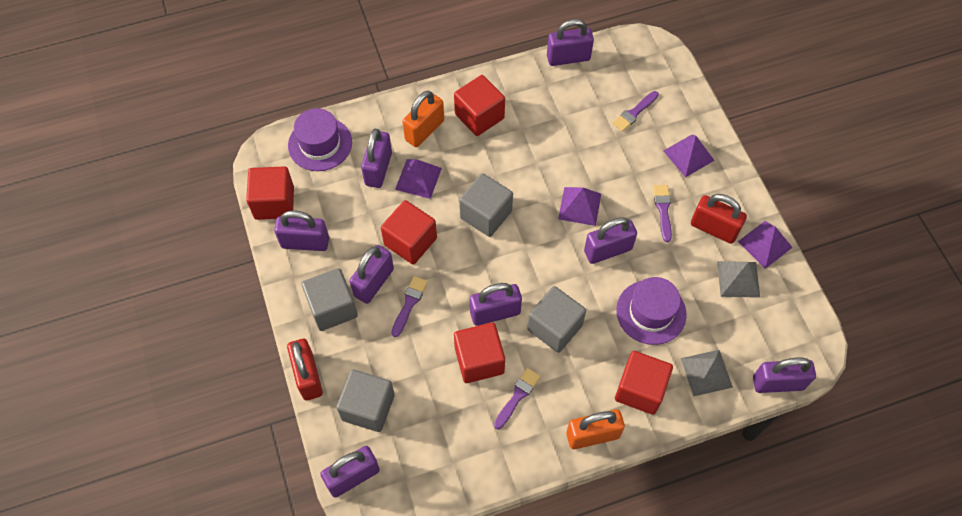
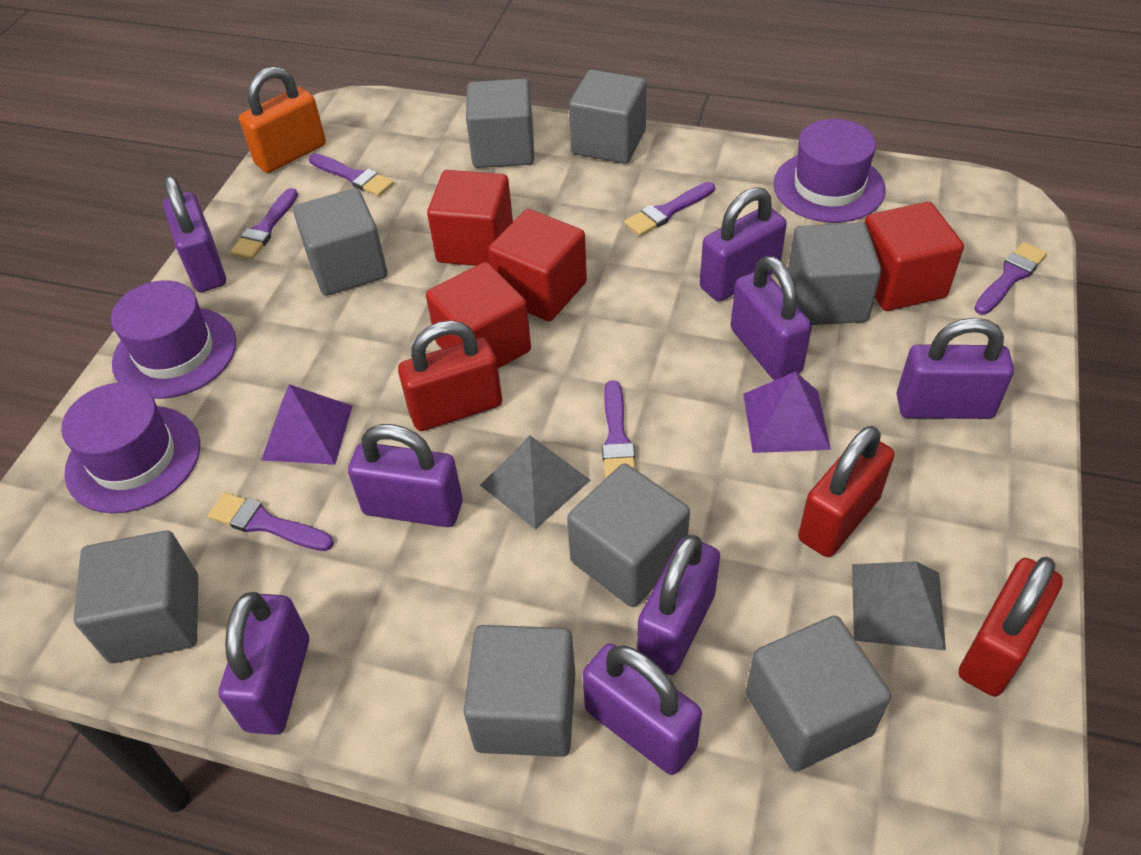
grey cube: [301,268,358,331] [336,369,395,432] [459,173,513,237] [527,286,586,353] = 4 -> [74,530,198,663] [293,188,387,296] [464,625,575,757] [466,78,534,168] [567,464,690,607] [569,69,647,164] [746,616,891,772] [788,222,881,325] = 8
orange padlock: [402,91,444,147] [566,410,625,449] = 2 -> [239,66,326,173] = 1
purple brush: [391,276,428,337] [494,368,541,429] [612,91,659,132] [653,185,672,242] = 4 -> [208,492,334,551] [230,188,298,260] [309,153,394,196] [602,380,635,479] [624,182,715,236] [974,242,1047,315] = 6
purple hat: [288,108,352,171] [616,277,687,345] = 2 -> [61,383,200,513] [111,280,236,399] [773,119,886,223] = 3
purple pyramid: [395,159,442,199] [558,187,601,226] [663,135,715,177] [738,221,793,269] = 4 -> [261,384,352,465] [743,371,831,453] = 2
red cube: [246,166,294,220] [381,200,437,265] [454,75,505,136] [454,323,505,383] [615,351,673,415] = 5 -> [426,262,531,368] [427,170,513,266] [488,209,587,321] [865,202,964,311] = 4
red padlock: [287,339,323,401] [691,194,747,244] = 2 -> [398,320,502,431] [798,426,895,557] [959,557,1063,697] = 3

